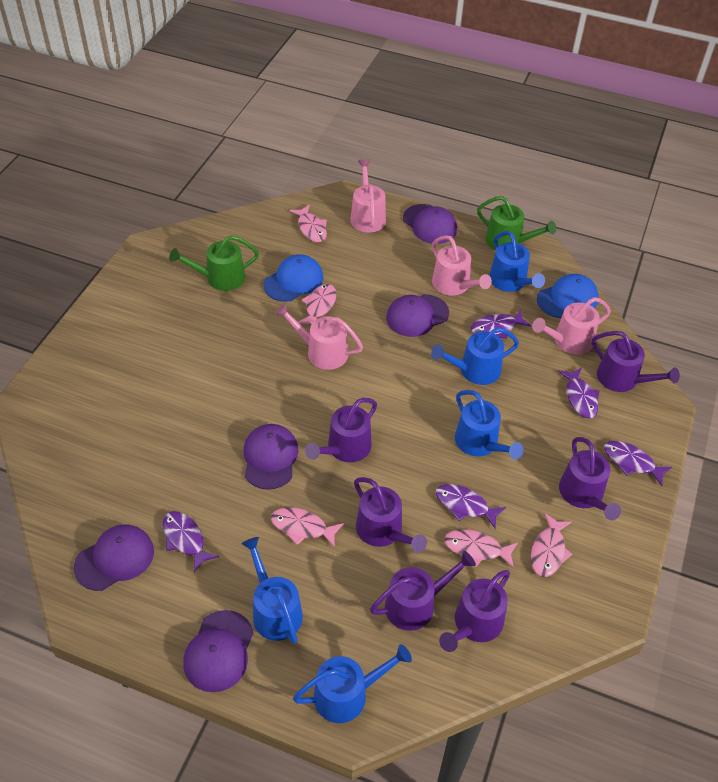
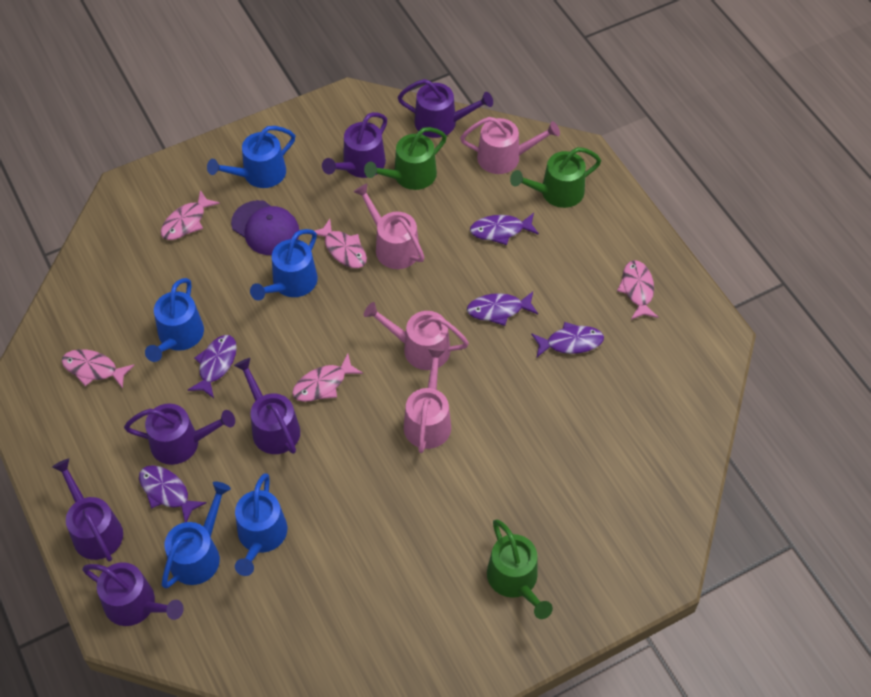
blue cap: [264,254,323,302] [537,274,599,318] = 2 -> none = 0
green watering can: [169,235,259,291] [477,196,556,250] = 2 -> [364,127,447,190] [487,520,553,619] [510,147,601,208] = 3
purple cap: [74,524,154,591] [183,610,254,692] [244,424,299,490] [386,294,449,337] [403,204,457,244] = 5 -> [231,200,299,255] = 1

